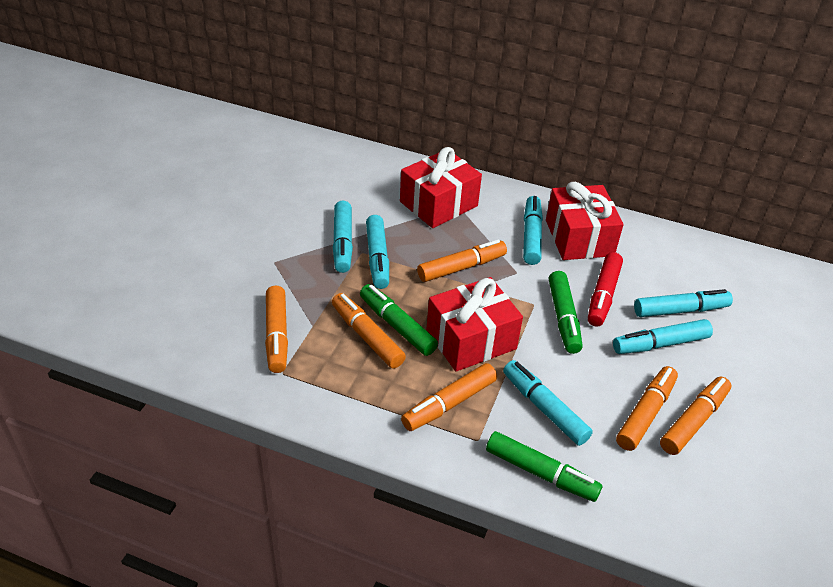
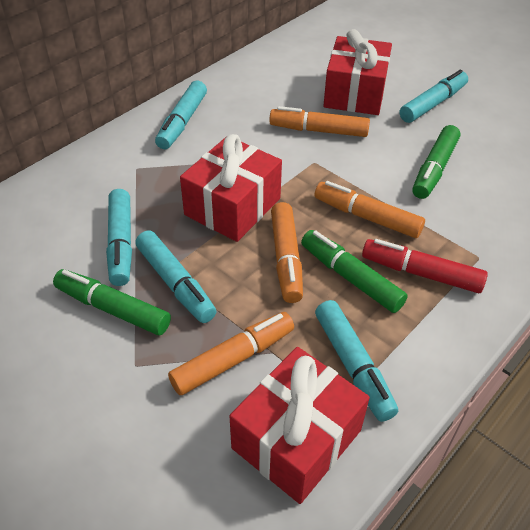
orange marker: [265,286,288,373] [332,293,406,368] [401,363,497,431] [417,240,507,282] [616,366,678,451] [660,376,731,455] = 6 -> [168,312,294,395] [269,106,370,137] [271,202,303,303] [314,181,425,238] = 4
turquoise marker: [333,201,353,273] [366,215,389,289] [503,360,593,446] [523,196,543,265] [613,319,713,354] [634,289,733,317] = 6 -> [106,189,132,286] [135,230,216,323] [155,81,207,149] [315,300,398,422] [400,70,468,123] = 5

